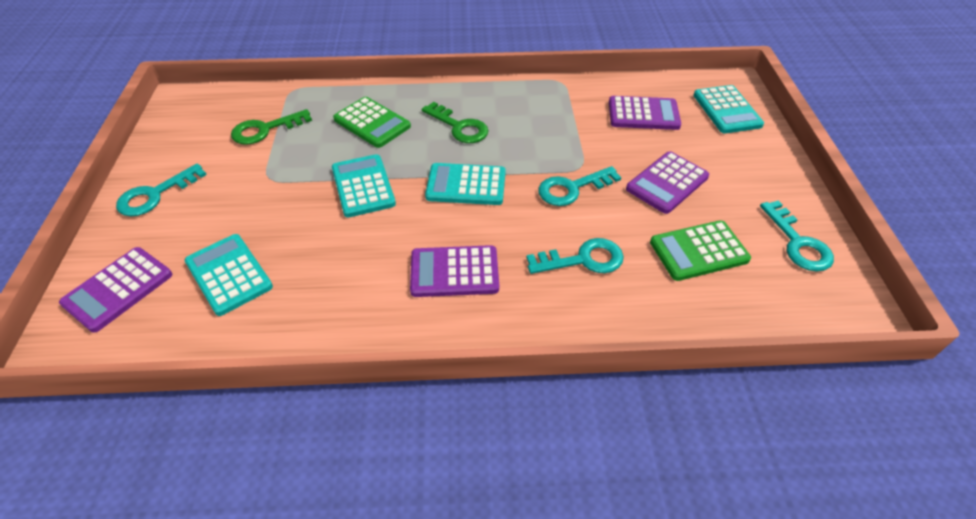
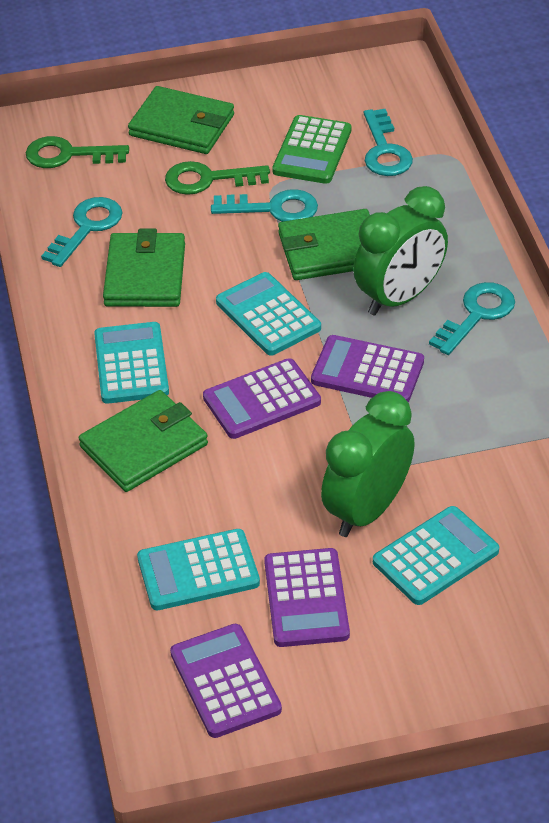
green calculator: [333,97,411,148] [650,220,751,281] = 2 -> [272,115,351,184] = 1
green clock: none = 0 -> [321,391,415,537] [353,186,448,316] = 2
green wallet: none = 0 -> [79,390,208,492] [103,229,185,307] [128,86,234,154] [278,209,370,280] = 4

